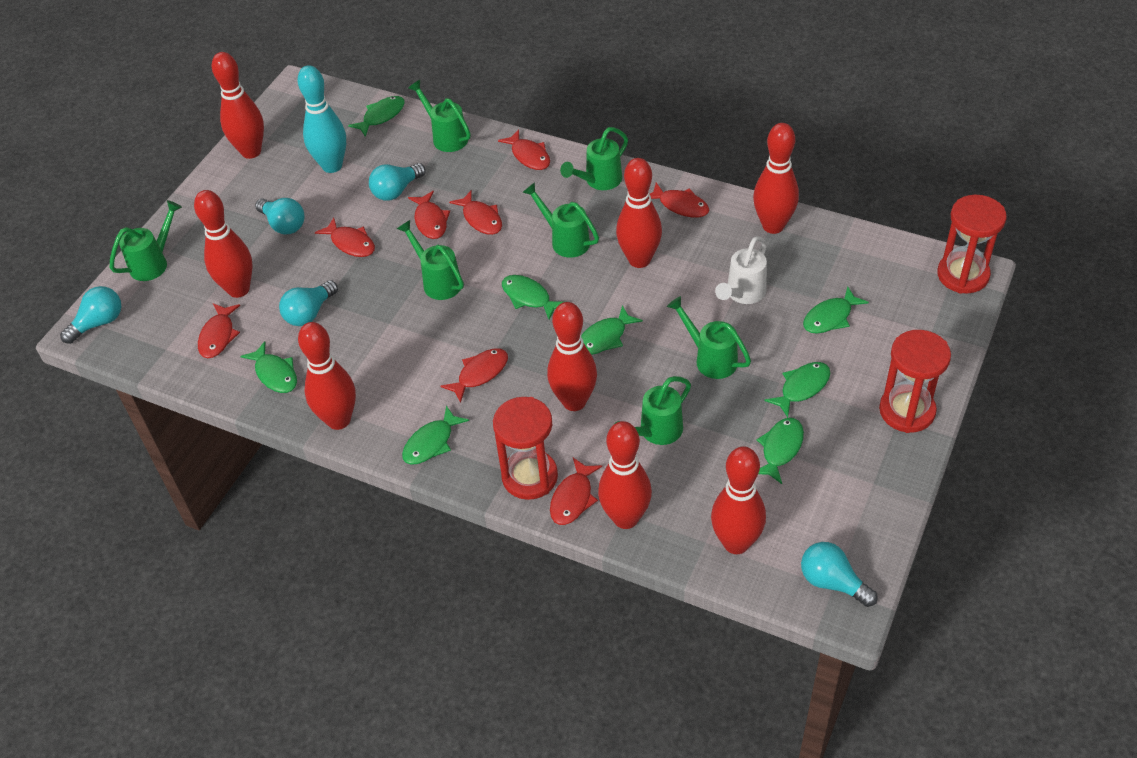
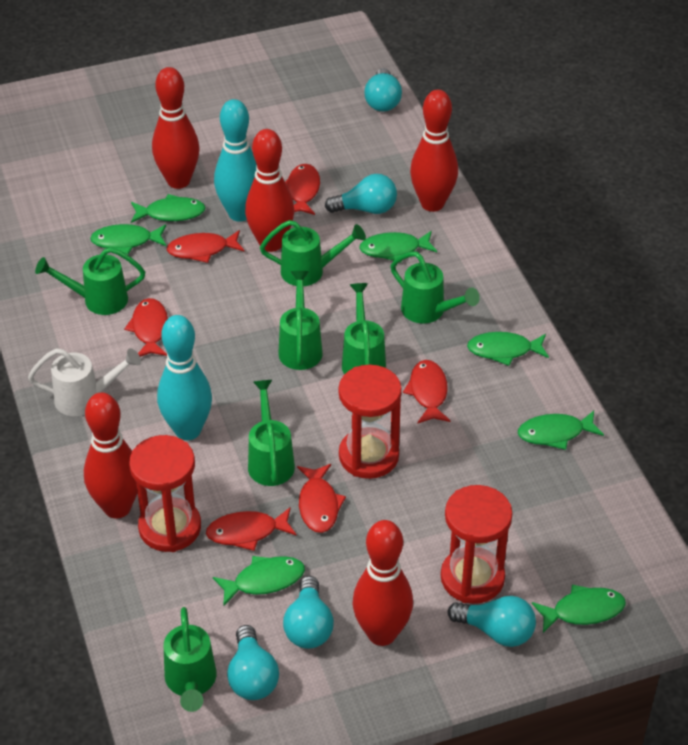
green fish: [240,341,297,393] [348,96,405,137] [402,406,469,465] [502,275,563,320] [581,306,643,355] [757,418,804,484] [764,362,830,417] [803,286,869,334] = 8 -> [90,224,166,254] [131,194,206,223] [213,556,305,606] [359,231,437,262] [467,332,549,366] [518,410,604,450] [532,584,626,633] = 7
red bowling pin: [194,190,252,298] [212,52,264,159] [298,322,356,430] [547,302,597,411] [598,421,652,529] [616,158,662,268] [711,446,766,554] [753,123,799,234] = 8 -> [84,393,137,518] [152,67,199,189] [245,129,294,252] [353,520,413,646] [410,90,458,212] = 5
red fish: [198,303,240,358] [315,217,375,257] [408,191,450,239] [441,348,508,403] [449,191,502,235] [498,129,550,170] [550,458,602,525] [650,182,709,218] = 8 -> [124,298,168,357] [167,230,245,263] [206,507,297,551] [285,164,320,215] [297,464,346,533] [403,360,450,424] = 6
turquoise bowling pin: [298,65,346,173] = 1 -> [157,315,212,440] [214,99,257,222] = 2

